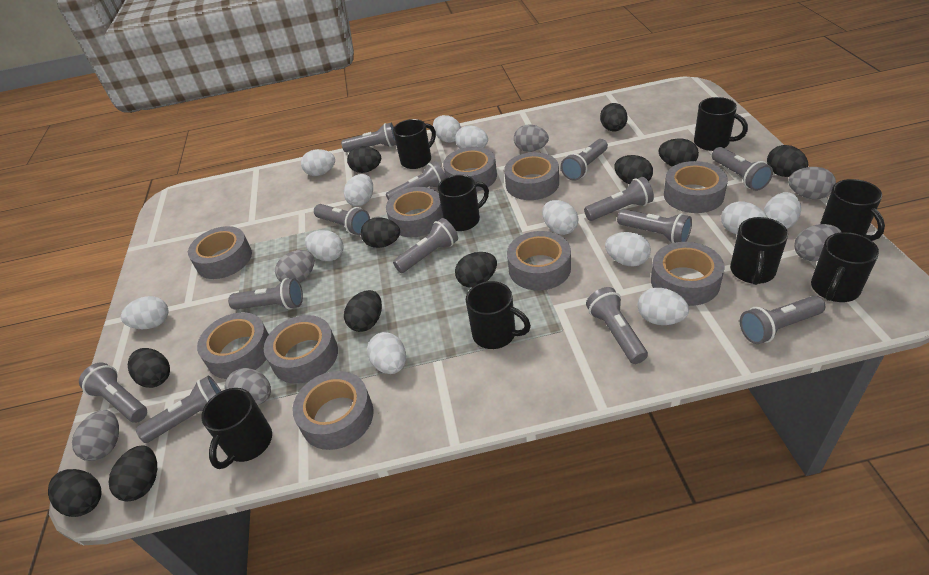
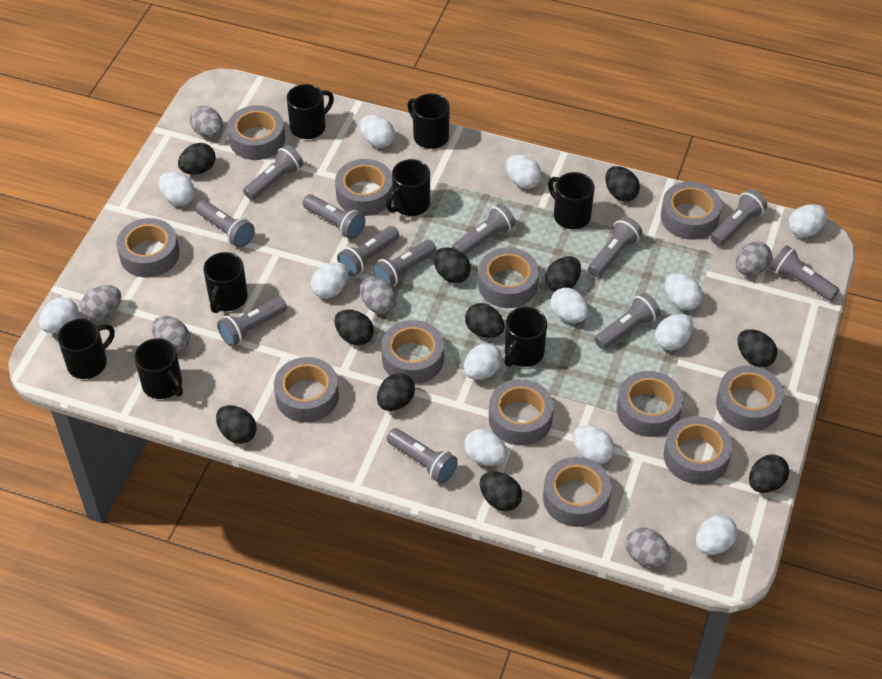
grey flashlight: [79,362,147,423] [136,376,221,443] [228,278,303,310] [314,204,370,235] [341,123,396,152] [386,161,446,200] [393,218,458,273] [561,139,608,181] [584,177,654,221] [586,287,648,364] [617,209,692,243] [712,147,773,191] [740,296,825,344] = 13 -> [195,200,255,248] [217,297,287,347] [243,145,303,200] [303,194,365,239] [337,226,399,277] [372,240,436,287] [387,428,458,484] [452,203,516,255] [588,216,643,277] [594,293,661,349] [710,189,767,246] [771,245,839,301] = 12
grey tape: [188,226,252,279] [197,312,269,379] [264,315,338,384] [292,371,374,450] [386,187,443,237] [443,147,497,192] [504,152,559,200] [507,231,571,291] [651,242,725,306] [664,161,728,213] = 10 -> [117,218,179,278] [227,105,285,160] [274,357,339,423] [335,159,393,216] [381,320,444,384] [478,247,539,308] [489,379,554,446] [543,457,611,527] [617,371,683,437] [661,182,722,240] [664,416,732,484] [716,365,784,431] = 12
white egg: [121,296,169,329] [301,149,335,176] [305,230,344,261] [344,174,373,206] [367,332,406,374] [433,115,461,143] [455,126,488,149] [542,200,579,235] [605,232,651,266] [637,288,689,325] [721,201,768,234] [764,192,801,229] = 12 -> [39,297,79,333] [159,172,195,206] [311,262,348,299] [360,115,395,148] [464,343,502,380] [464,429,507,466] [506,155,542,189] [550,288,589,323] [573,425,615,464] [655,314,693,351] [665,274,703,310] [696,515,737,555] [788,204,827,237] = 13

